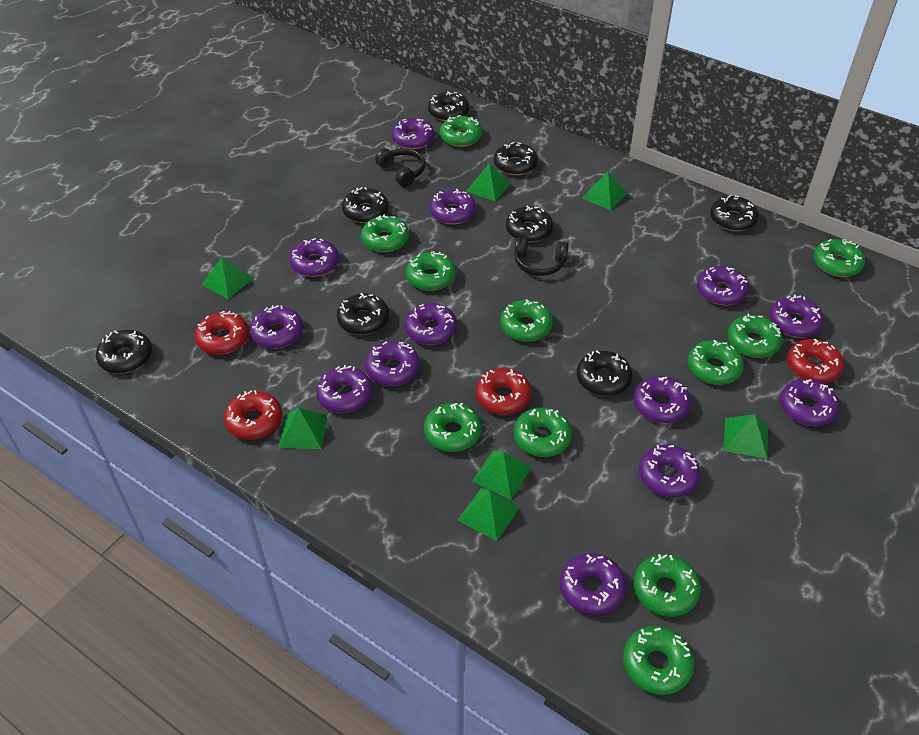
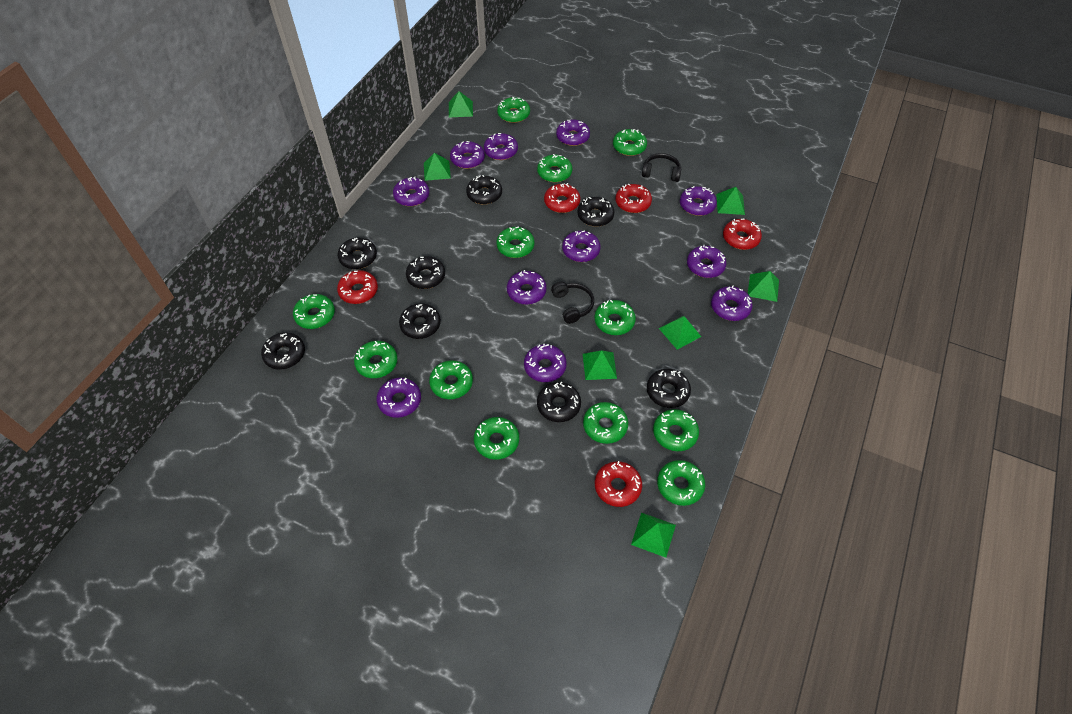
green donut: [361,214,409,252] [406,251,456,291] [424,403,482,452] [440,115,482,147] [500,299,553,342] [514,408,572,457] [623,626,694,695] [634,554,701,617] [688,340,744,385] [727,314,783,358] [814,239,865,277] = 11 -> [293,294,335,329] [354,341,398,378] [429,360,473,399] [474,417,519,460] [496,226,535,258] [497,97,530,123] [537,154,572,182] [583,402,628,444] [594,300,636,335] [613,129,647,156] [653,409,699,451] [657,460,705,506] = 12
purple donut: [250,305,303,349] [289,238,339,277] [316,365,372,413] [365,341,420,386] [392,118,435,149] [405,303,457,345] [430,189,476,224] [560,553,626,615] [634,376,691,423] [639,445,700,497] [697,266,749,305] [769,295,824,338] [780,379,839,426] = 13 -> [377,378,421,418] [393,176,429,206] [450,141,485,169] [484,133,518,160] [507,270,547,304] [524,344,567,382] [556,119,590,146] [562,230,601,262] [680,186,717,216] [687,245,726,278] [711,285,753,321] = 11
red donut: [195,311,249,355] [224,390,282,440] [476,368,532,415] [787,339,844,383] = 4 -> [337,270,378,304] [544,183,581,213] [595,461,642,507] [615,183,652,213] [723,219,762,250] = 5

